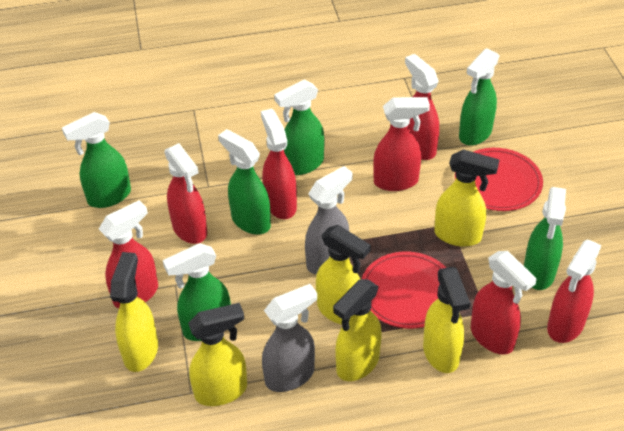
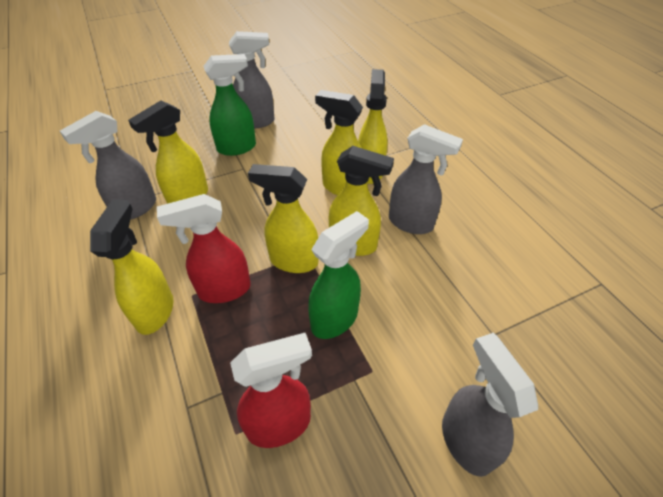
green spray bottle: [62,112,131,208] [163,243,231,341] [218,129,271,235] [274,80,324,175] [459,48,500,146] [524,187,566,290] = 6 -> [203,54,256,156] [308,211,369,339] = 2
grey spray bottle: [262,284,317,392] [305,166,352,274] = 2 -> [60,111,156,220] [229,31,275,128] [389,124,463,234] [442,333,538,477] = 4
red plate: [362,252,446,329] [455,148,543,211] = 2 -> none = 0
red spray bottle: [99,200,158,308] [164,143,207,244] [261,108,297,219] [373,97,430,191] [405,54,439,160] [471,251,537,355] [547,240,602,343] = 7 -> [157,194,251,303] [230,333,312,448] = 2

